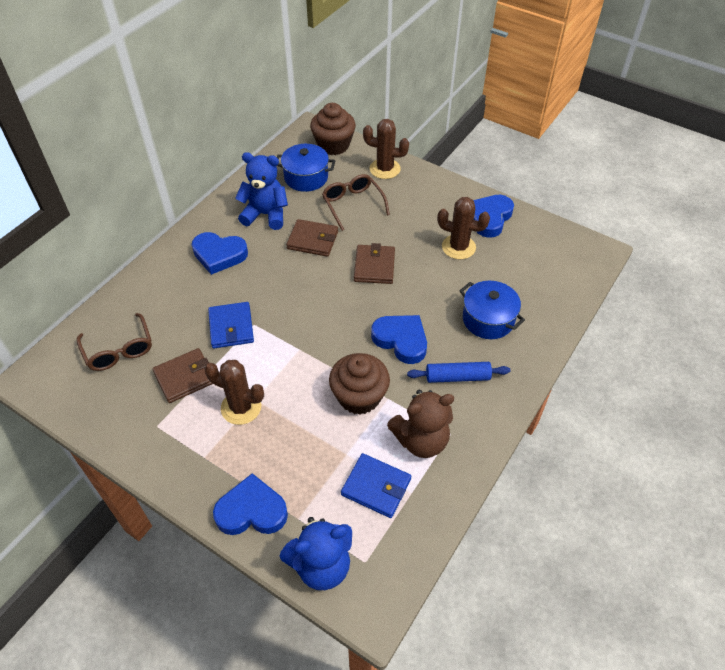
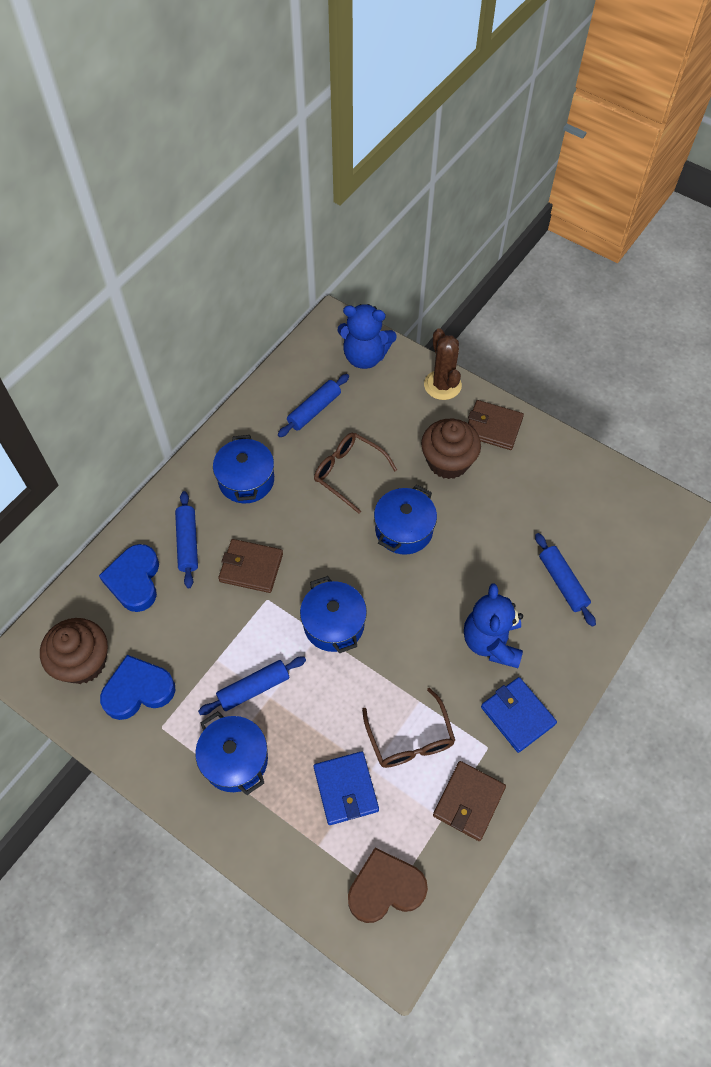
blue heart: [192,232,248,275] [213,473,288,535] [371,315,427,364] [473,195,514,238] = 4 -> [99,544,159,612] [100,655,176,720] = 2
blue pot: [277,144,335,192] [459,281,525,339] = 2 -> [195,711,268,795] [213,435,274,503] [300,576,367,653] [374,485,437,555] = 4
blue rolling pin: [407,362,510,383] = 1 -> [175,491,198,588] [198,657,306,715] [278,374,349,437] [535,533,596,627] = 4
brown cactus: [204,360,264,425] [363,119,409,179] [437,197,490,259] = 3 -> [424,328,462,400] = 1
brown heart: none = 0 -> [348,848,428,923] = 1
brown teddy bear: [387,390,454,458] = 1 -> none = 0

